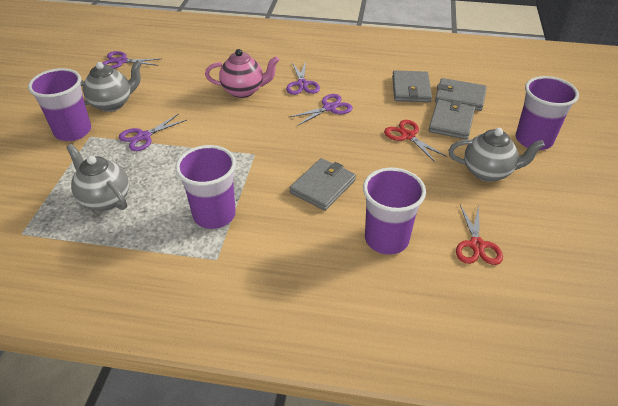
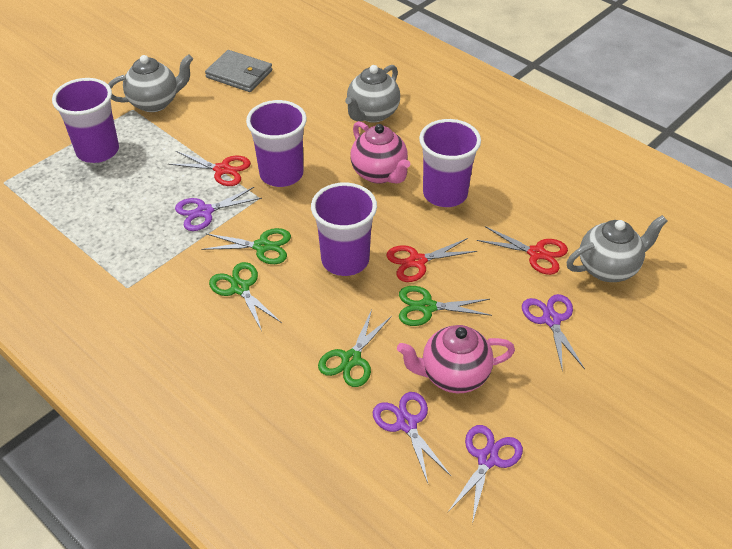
green scissors: none = 0 -> [201,228,291,264] [209,262,282,331] [318,309,392,387] [399,286,492,326] = 4
grey wallet: [290,158,356,211] [392,70,432,102] [429,100,475,139] [435,78,487,111] = 4 -> [205,50,272,92] = 1
pink teapot: [205,49,279,98] = 1 -> [350,121,410,184] [397,325,515,393] = 2
red scissors: [384,120,448,162] [456,205,503,265] = 2 -> [168,151,251,186] [386,238,477,282] [477,226,568,275] = 3

